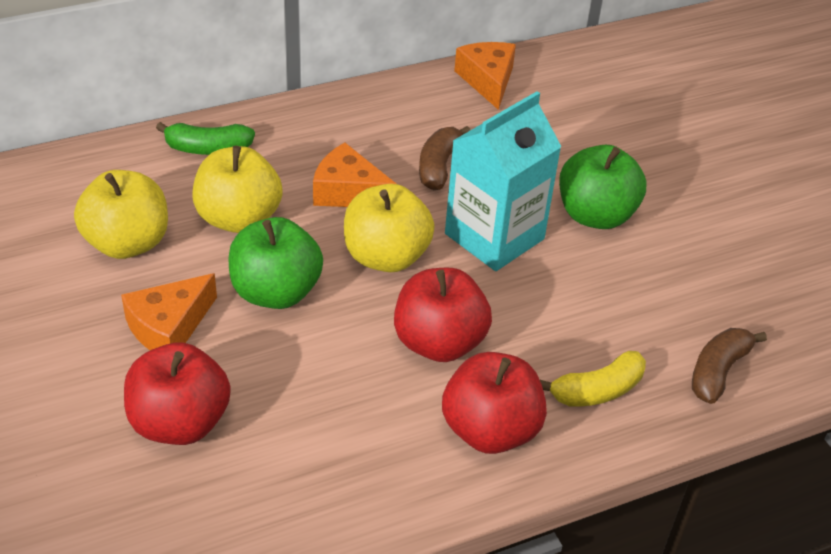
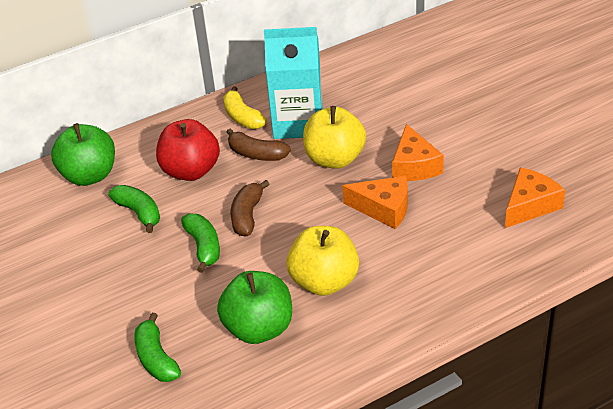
green banana: [156,122,255,155] = 1 -> [108,185,160,233] [134,313,181,382] [181,214,220,273] = 3
red apple: [124,342,231,445] [394,268,492,362] [442,352,547,454] = 3 -> [156,119,220,181] = 1
yellow apple: [74,170,168,259] [193,146,283,233] [344,184,435,272] = 3 -> [287,226,359,296] [303,106,366,169] = 2

